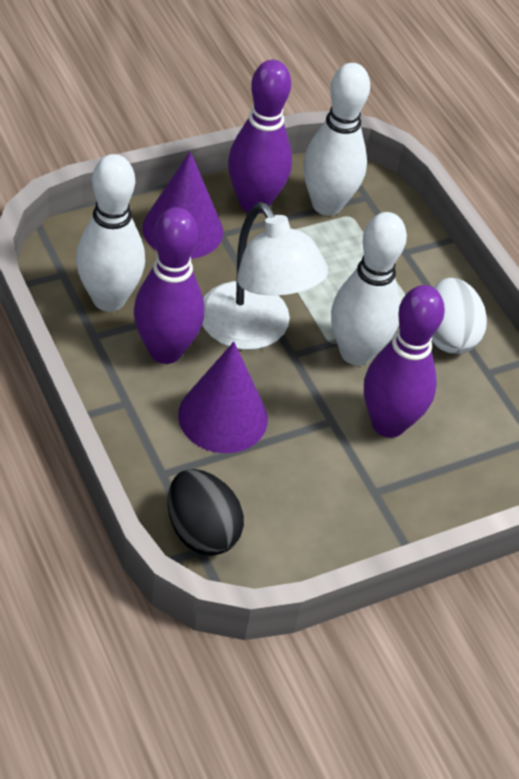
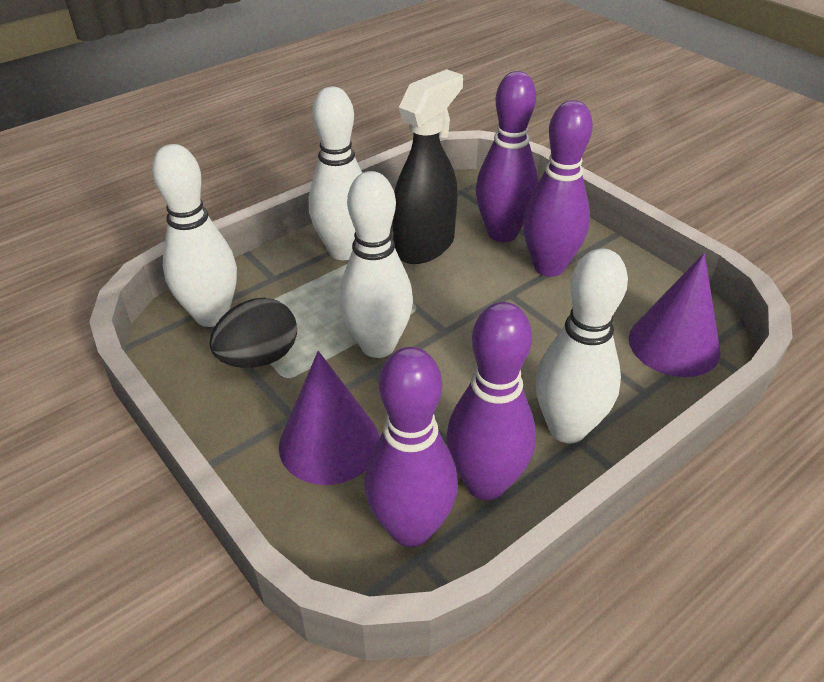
black spray bottle: none = 0 -> [392,69,463,264] = 1
purple bowling pin: [134,207,204,364] [228,60,292,214] [364,285,445,438] = 3 -> [364,347,458,547] [447,302,536,500] [476,71,538,243] [523,100,593,277] = 4
white bowling pin: [76,154,145,312] [303,63,370,216] [331,212,407,365] = 3 -> [152,144,237,327] [309,86,362,260] [339,171,413,358] [535,248,628,443] = 4
white egg: [432,278,487,354] = 1 -> none = 0
white lamp: [202,202,328,350] = 1 -> none = 0

